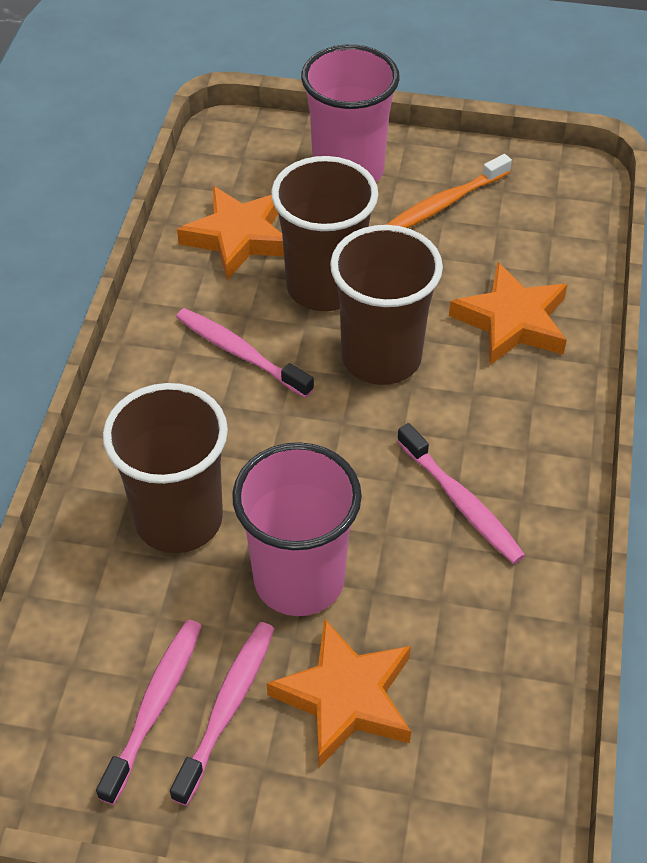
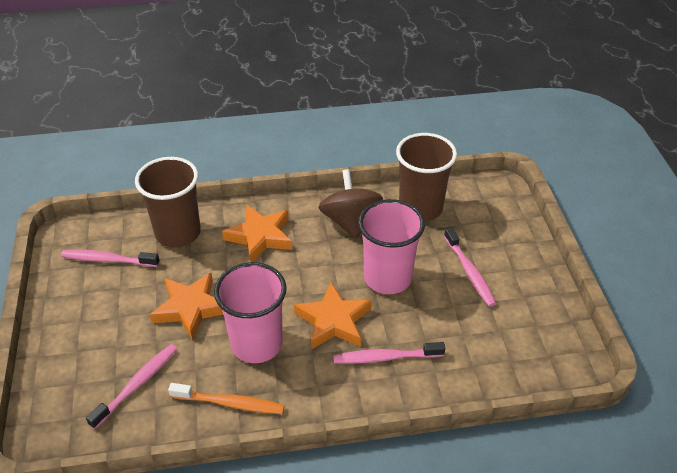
brown cup: [103,383,228,553] [271,156,378,311] [330,225,443,385] = 3 -> [135,157,201,248] [396,133,457,221] = 2
brown spinning top: none = 0 -> [318,169,383,239] = 1

